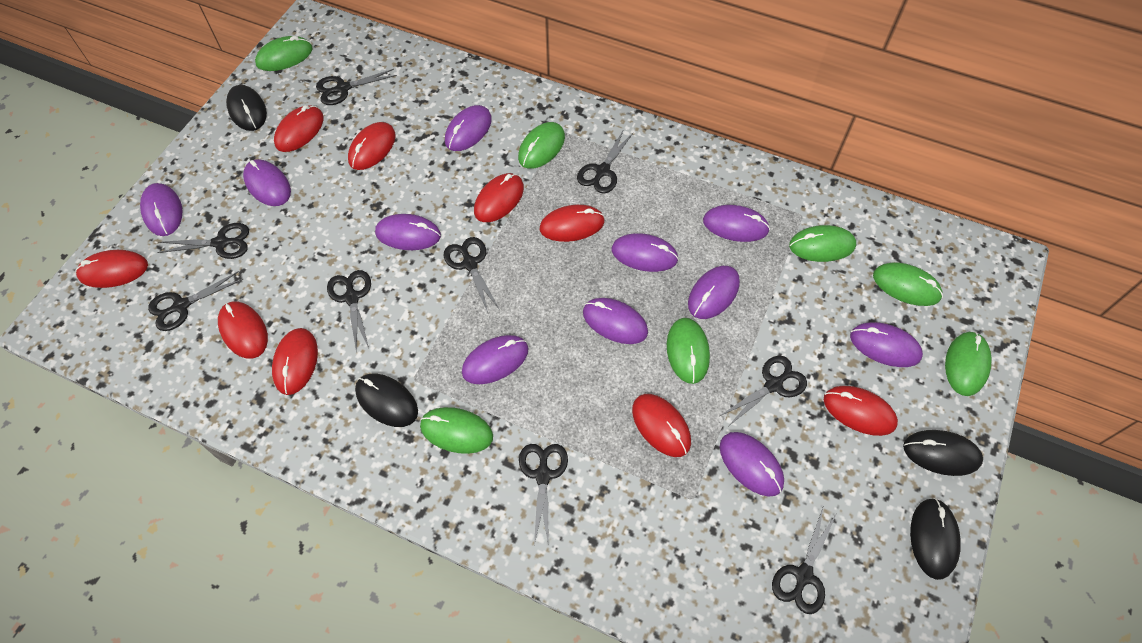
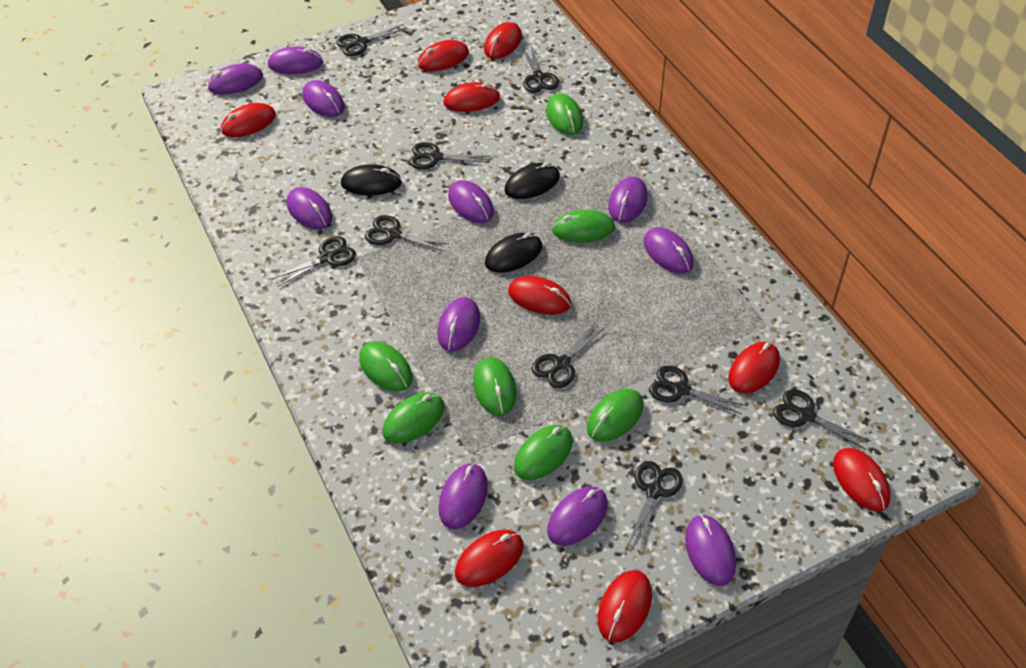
black mouse: [226,85,267,131] [355,374,418,427] [903,430,983,476] [910,498,961,580] = 4 -> [341,164,402,196] [485,233,542,273] [504,162,560,199] = 3

